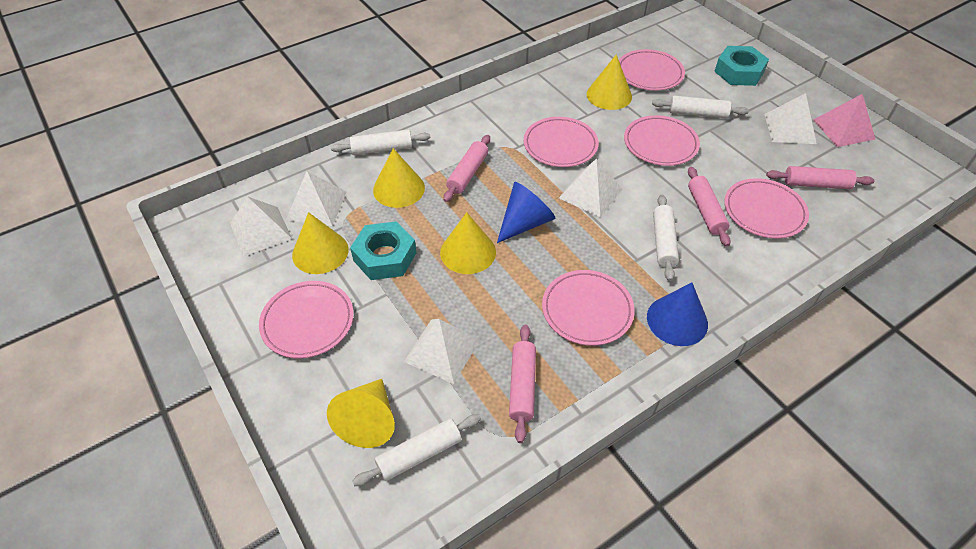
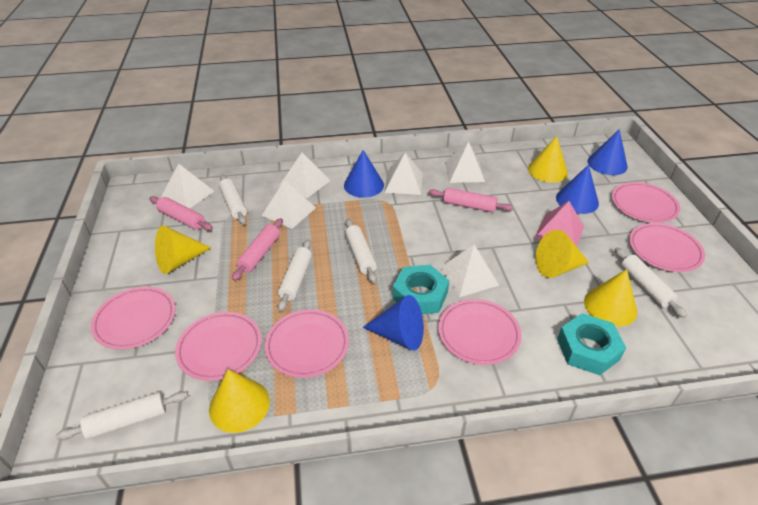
blue cone: [497,182,555,243] [647,282,708,346] = 2 -> [344,150,384,198] [363,295,424,351] [556,165,599,214] [588,129,628,175] = 4
pink rolling pin: [443,135,490,202] [509,325,536,443] [688,167,731,246] [766,166,875,189] = 4 -> [150,196,213,231] [232,218,283,281] [429,188,513,212] = 3
white pyramid: [230,196,292,257] [286,171,346,226] [404,319,480,384] [559,158,622,217] [764,93,817,144] = 5 -> [161,163,214,209] [262,180,316,229] [280,153,331,198] [384,153,423,195] [440,245,499,297] [445,141,485,183] = 6
white rolling pin: [331,130,430,155] [352,414,481,486] [652,96,749,118] [653,195,679,281] = 4 -> [56,391,188,440] [219,175,247,225] [278,239,312,311] [345,219,377,283] [615,247,687,318] = 5

